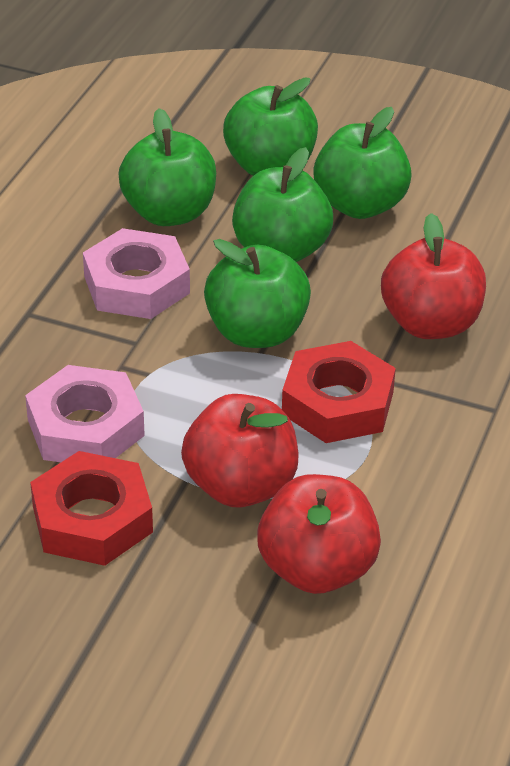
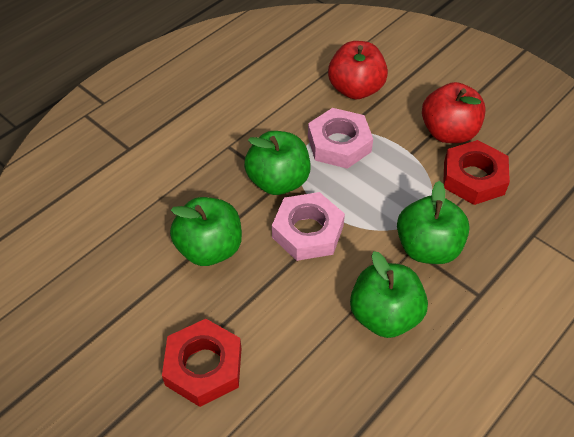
green apple: [119,108,216,226] [204,239,311,348] [223,77,318,176] [232,147,333,262] [313,107,412,219] = 5 -> [170,197,242,266] [244,131,311,195] [350,251,428,338] [397,181,470,264] = 4
red apple: [181,394,299,507] [257,474,381,594] [381,213,486,339] = 3 -> [328,41,388,99] [422,82,486,143] = 2

